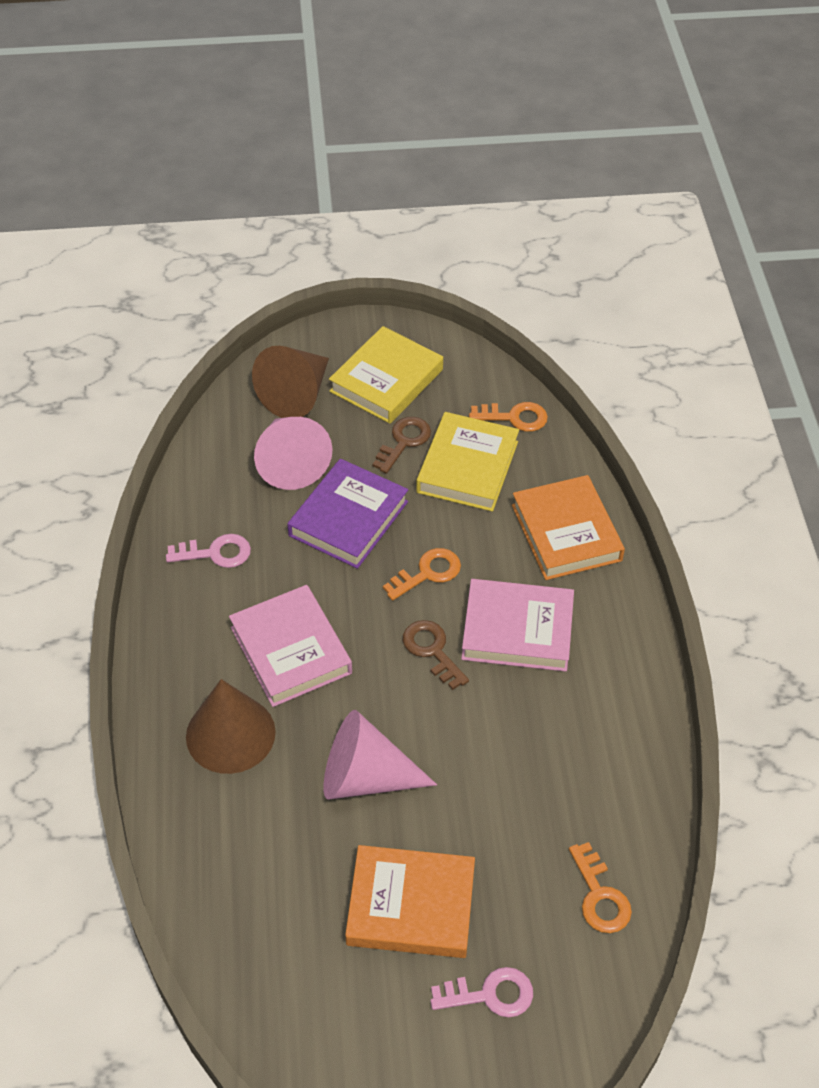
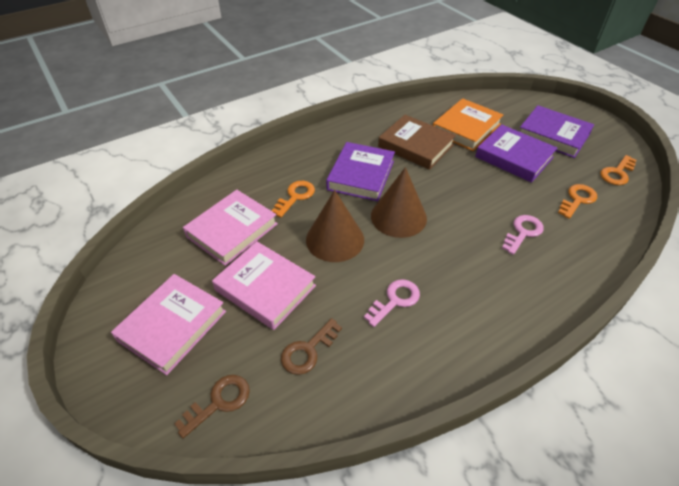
brown book: none = 0 -> [378,115,456,170] = 1
orange book: [345,845,475,958] [512,475,625,580] = 2 -> [433,98,503,151] = 1
pink book: [229,585,352,707] [461,579,574,672] = 2 -> [111,274,226,375] [183,190,278,266] [212,241,316,330] = 3
pink cone: [254,417,332,490] [323,710,437,799] = 2 -> none = 0
purple book: [287,459,408,569] = 1 -> [326,142,395,201] [475,124,557,183] [520,105,594,158] = 3
yellow book: [329,326,443,424] [416,412,519,512] = 2 -> none = 0

